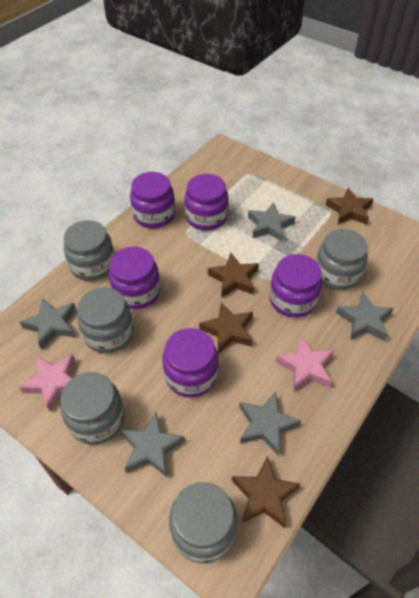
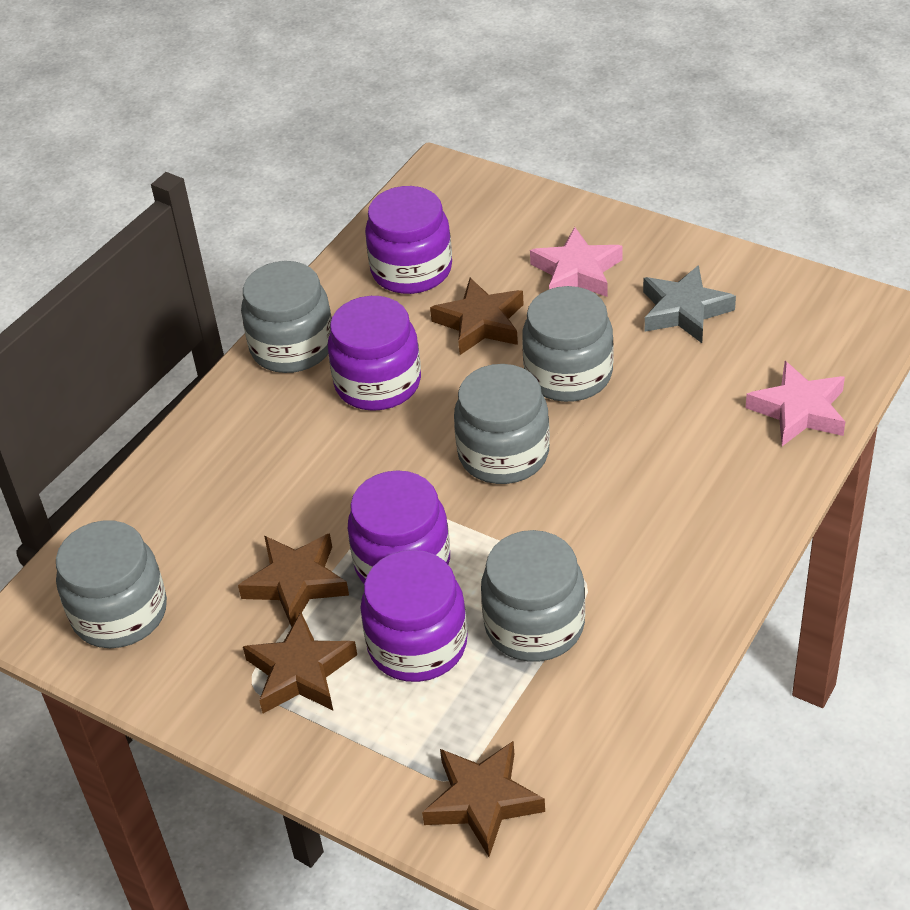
grey star: [20,298,76,349] [121,412,185,477] [239,392,301,456] [248,202,296,242] [336,292,393,341] = 5 -> [643,265,736,343] = 1
purple jar: [109,247,160,310] [130,172,175,228] [162,328,219,397] [185,174,229,231] [269,254,322,317] = 5 -> [328,296,421,411] [348,470,450,583] [361,550,468,682] [365,186,452,294] = 4

